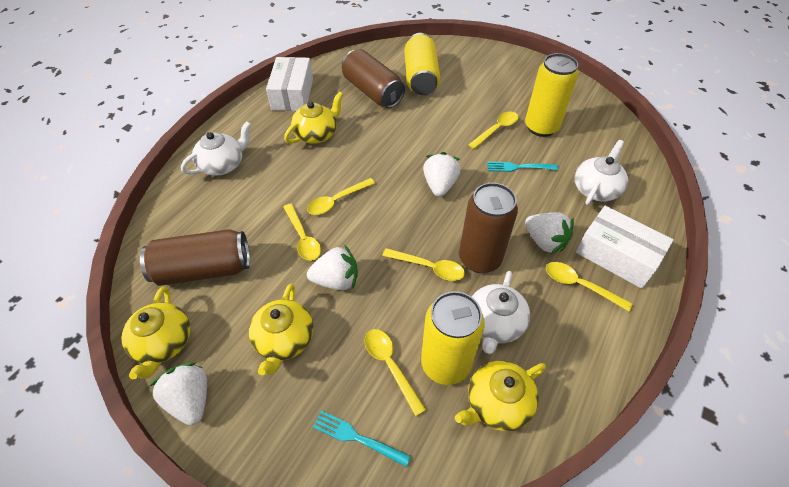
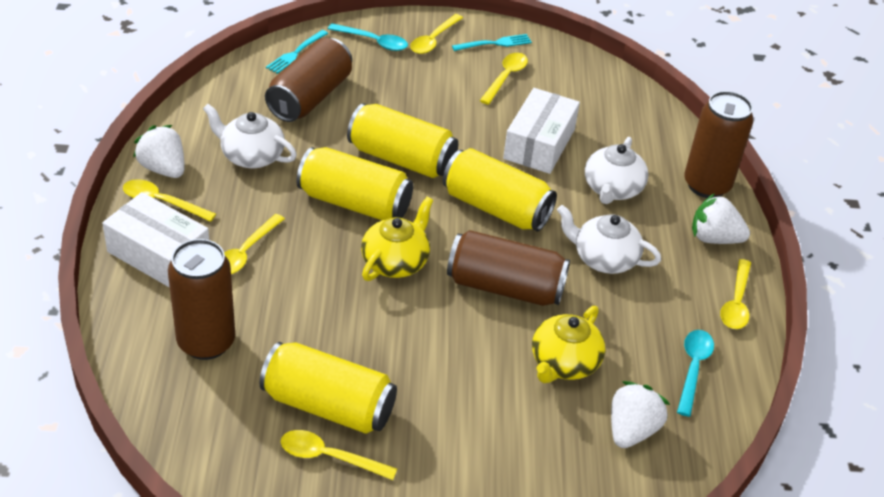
brown can: [140,229,250,286] [342,49,405,108] [459,183,518,273] = 3 -> [168,239,235,360] [265,38,352,122] [447,230,570,306] [684,91,753,198] = 4
turquoise spoon: none = 0 -> [328,23,408,51] [677,330,714,417] = 2
white strawberry: [150,362,207,426] [307,245,358,290] [423,152,461,197] [525,212,574,255] = 4 -> [133,125,185,178] [611,381,670,448] [692,193,750,244] = 3
yellow can: [404,33,441,95] [421,291,485,385] [525,53,578,137] = 3 -> [260,342,397,434] [297,147,413,220] [347,103,458,178] [443,148,557,231] = 4
yellow teapot: [121,286,190,379] [249,284,314,375] [284,91,344,144] [455,361,546,431] = 4 -> [361,197,433,281] [532,306,606,383] = 2

